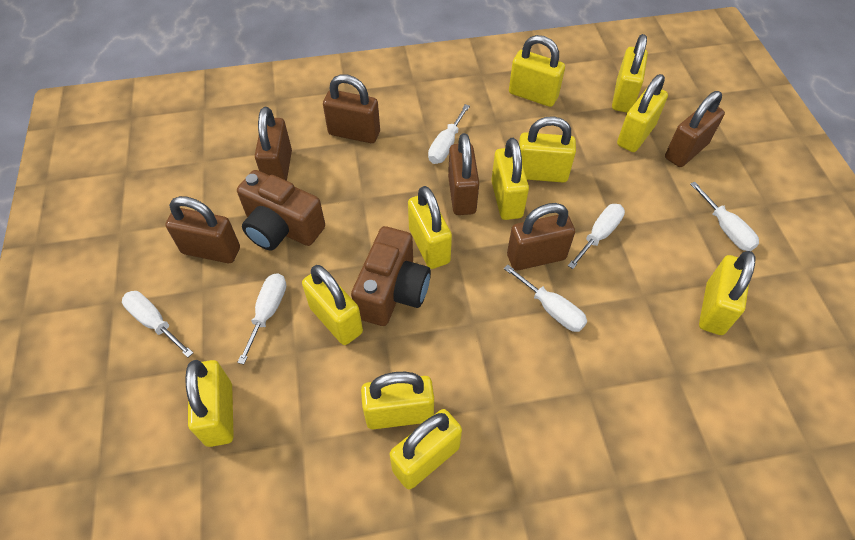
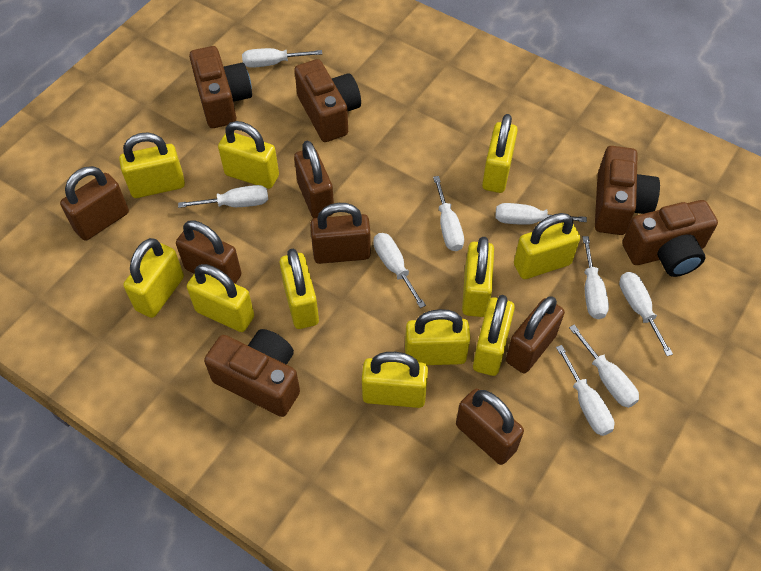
brown camera: [237,170,325,251] [351,226,431,326] = 2 -> [189,46,252,128] [204,329,300,417] [294,59,361,142] [595,146,660,235] [622,200,718,277] = 5
white screwdriver: [122,291,193,357] [237,273,286,364] [428,104,470,164] [504,265,587,332] [568,204,625,269] [690,182,759,251] = 6 -> [178,185,268,208] [242,48,322,68] [373,233,426,308] [433,176,464,251] [495,203,587,225] [556,345,614,436] [569,325,639,408] [582,236,609,319] [619,272,673,356] = 9

